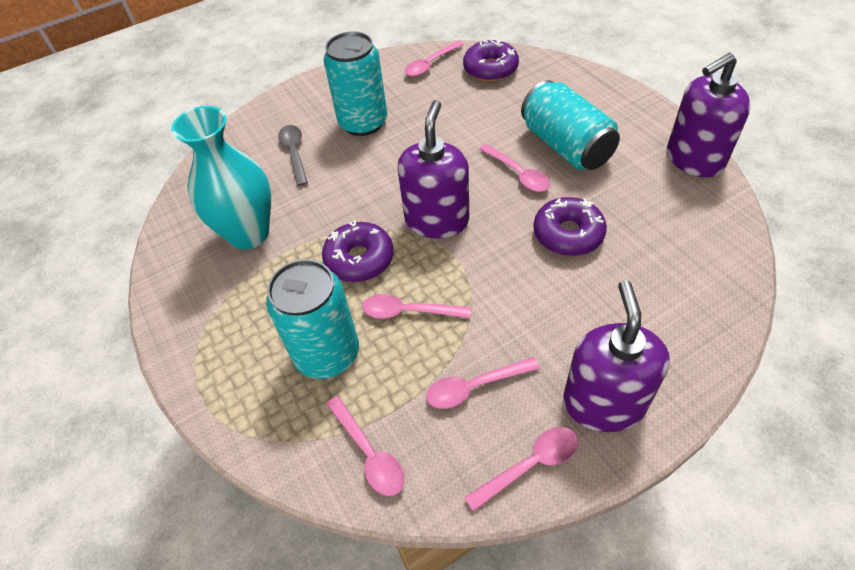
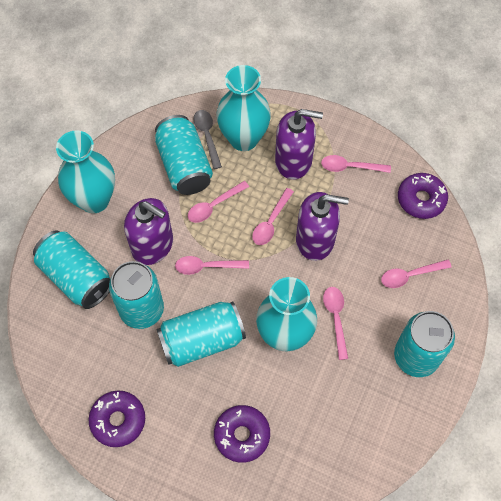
turquoise can: [266,259,359,379] [324,31,387,136] [521,80,620,170] = 3 -> [33,230,110,309] [109,261,164,329] [155,115,213,195] [156,301,246,367] [394,311,455,377] = 5
turquoise vase: [171,106,271,249] = 1 -> [56,131,115,213] [216,65,271,151] [256,277,317,351] = 3

